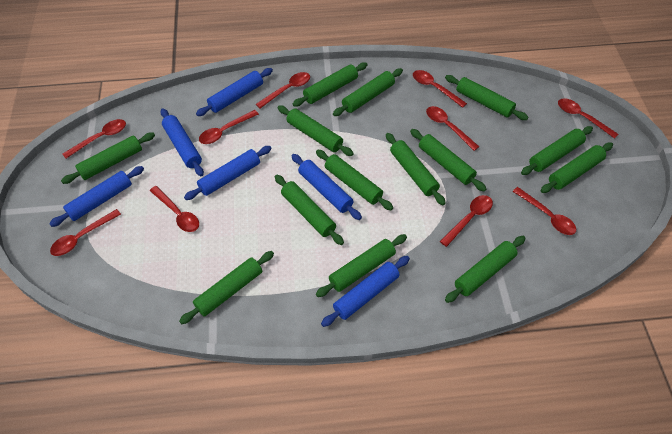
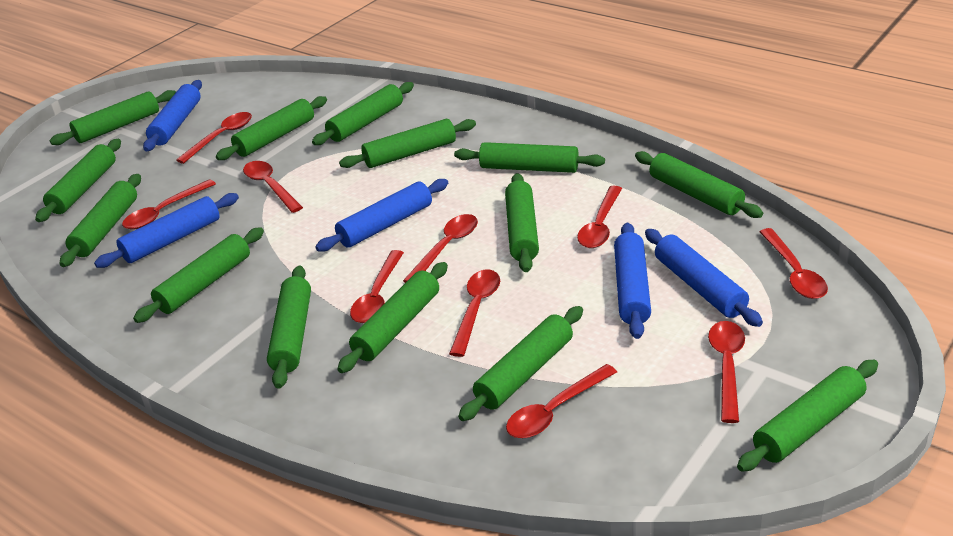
blue rolling pin: [49,166,144,227] [160,109,204,176] [184,146,272,200] [196,68,273,116] [292,154,362,220] [321,256,410,327] = 6 -> [94,193,239,268] [143,80,202,151] [315,179,448,252] [614,223,651,339] [645,229,763,327] = 5

